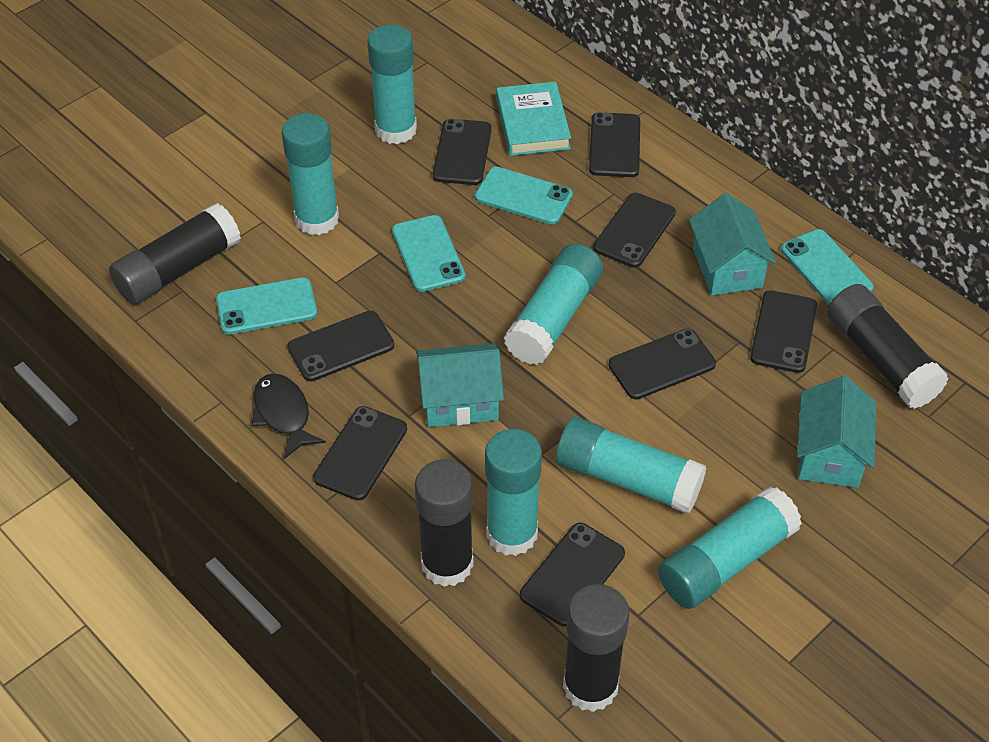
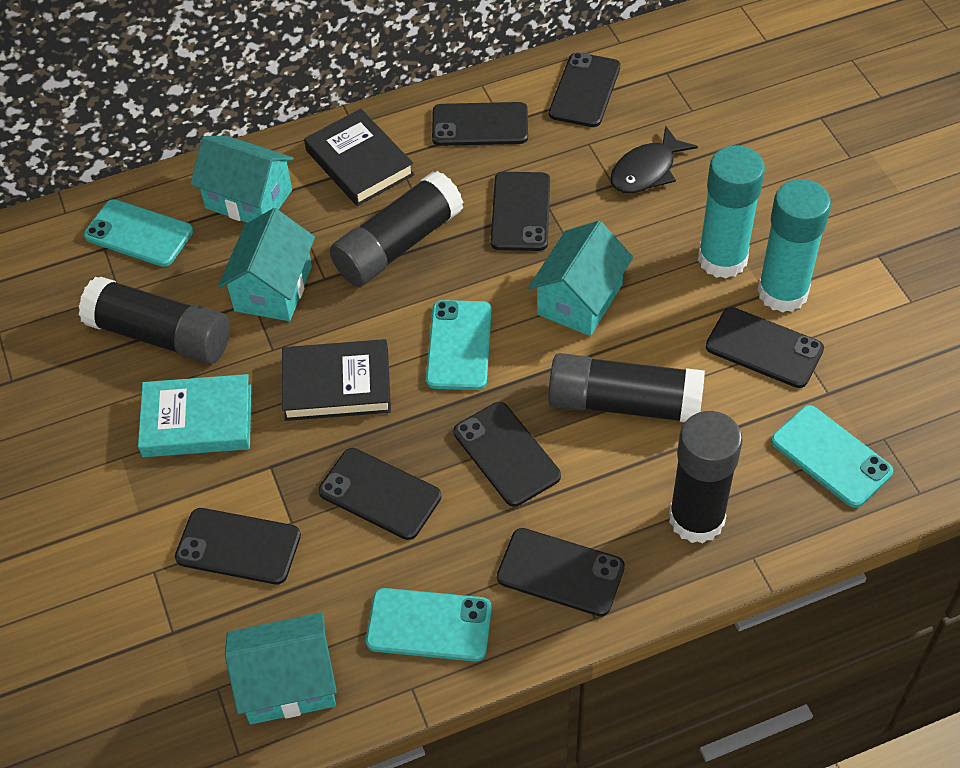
black book: none = 0 -> [282,339,391,421] [304,109,414,206] = 2
turquoise glue stick: [282,113,339,235] [367,24,417,144] [485,429,542,556] [504,244,603,365] [556,417,707,514] [658,486,802,609] = 6 -> [698,146,765,279] [757,179,831,313] = 2
turquoise house: [416,343,504,427] [689,193,776,296] [797,376,876,488] = 3 -> [190,136,294,223] [218,208,315,321] [225,612,337,724] [528,221,633,336] = 4

